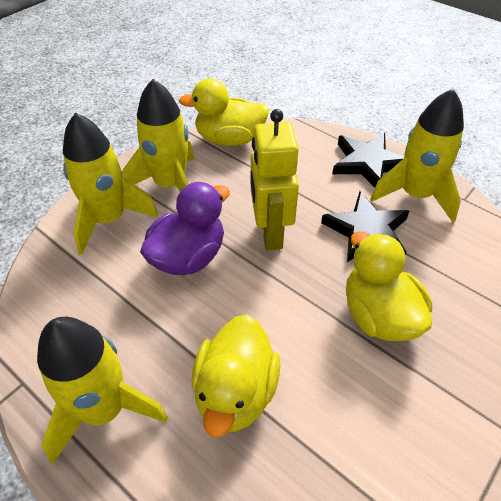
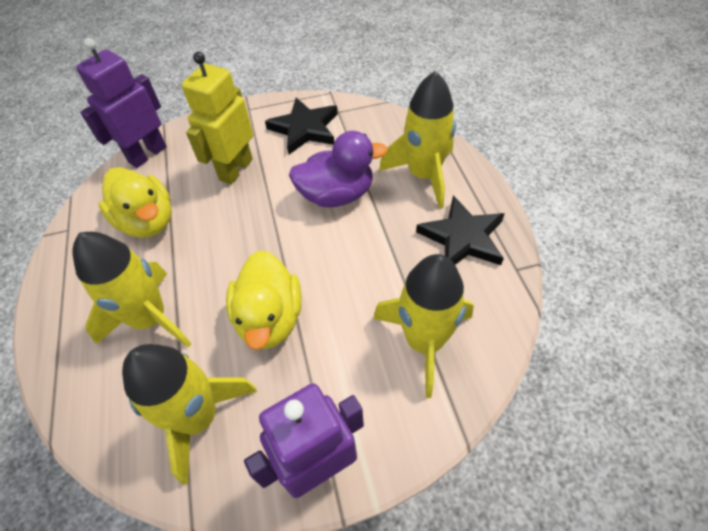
purple robot: none = 0 -> [76,38,167,168] [244,384,364,498] = 2
yellow duck: [179,78,269,146] [192,315,280,438] [346,231,432,341] = 3 -> [99,167,172,238] [226,250,302,350] = 2

